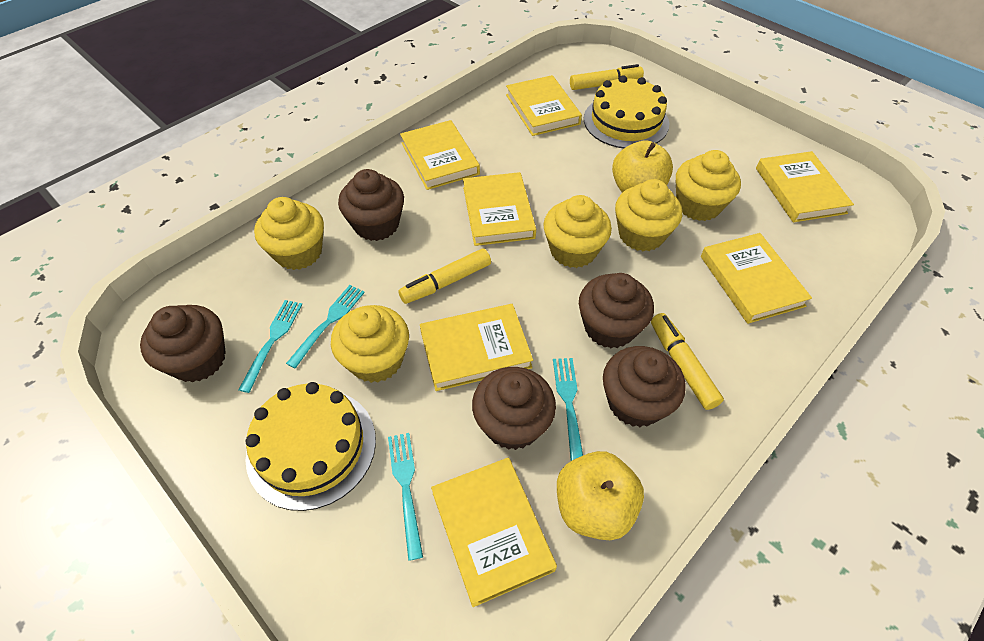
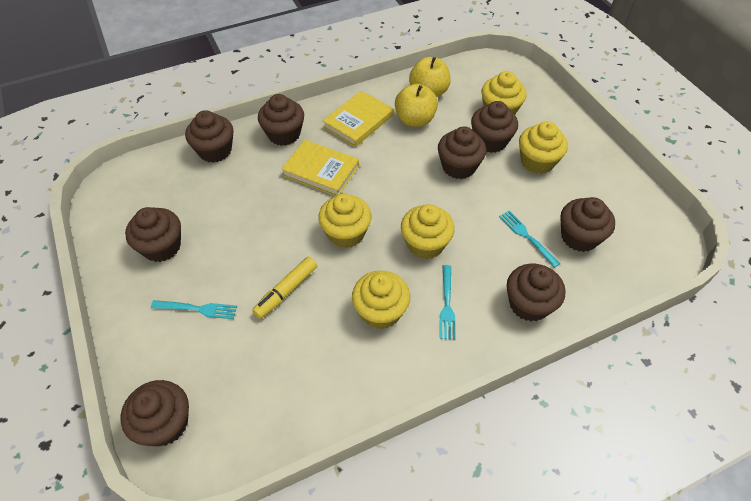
brown cupcake: [140,305,226,382] [338,169,404,241] [472,367,556,450] [579,273,654,348] [603,346,686,427] = 5 -> [121,380,189,446] [125,207,181,262] [185,110,234,163] [258,94,304,146] [438,126,486,179] [471,101,518,153] [507,264,565,322] [560,197,615,252] = 8
turquoise fork: [238,300,303,393] [286,285,365,369] [388,433,423,561] [553,358,583,461] = 4 -> [151,300,237,319] [440,265,455,340] [499,211,560,268] = 3
yellow book: [400,120,480,190] [420,304,533,391] [431,457,557,607] [463,172,536,246] [506,75,582,136] [701,233,812,324] [756,151,854,222] = 7 -> [281,140,359,196] [323,91,394,147] = 2
yellow cake: [245,382,376,511] [584,75,669,148] = 2 -> none = 0
yellow marker: [398,248,491,304] [570,64,644,90] [651,313,724,410] = 3 -> [252,257,317,319] = 1

